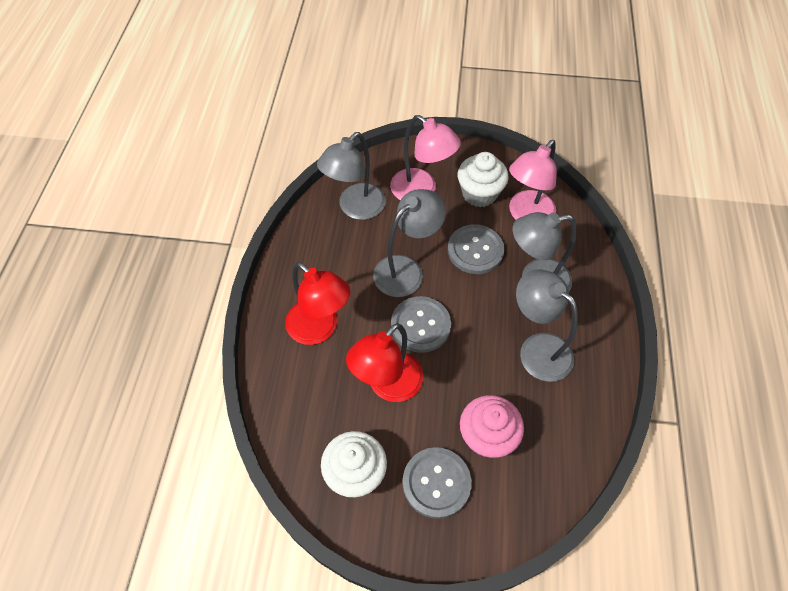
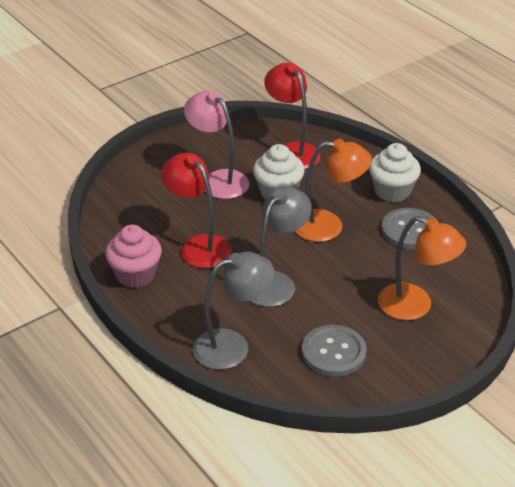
grey button: [391,296,451,353] [403,447,472,519] [448,224,504,274] = 3 -> [302,325,367,377] [382,208,434,249] = 2
grey lamp: [317,132,386,220] [373,189,446,297] [512,212,577,292] [516,269,578,382] = 4 -> [193,252,274,370] [250,186,311,307] = 2
orange lamp: none = 0 -> [295,139,372,242] [378,216,467,320] = 2
pink lamp: [390,115,461,200] [509,140,557,220] = 2 -> [184,91,250,199] = 1

